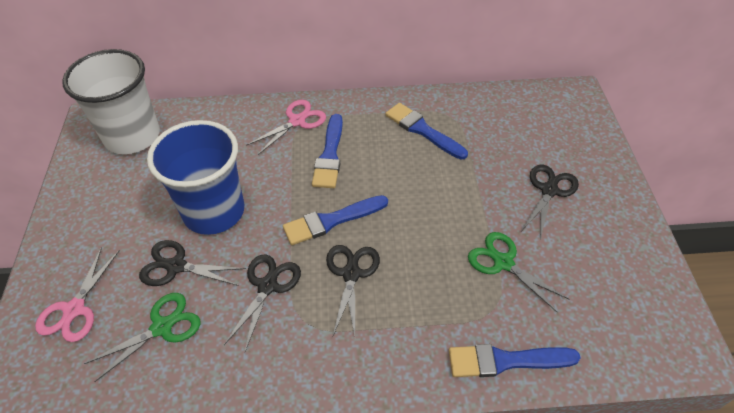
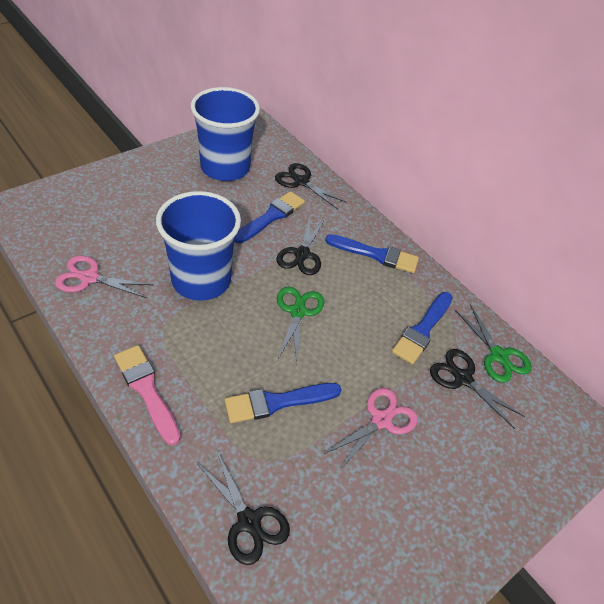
blue cup: [147,120,244,235] = 1 -> [156,191,241,301] [191,87,260,181] = 2
pink brush: none = 0 -> [114,345,181,445] = 1
white cup: [62,49,160,154] = 1 -> none = 0

